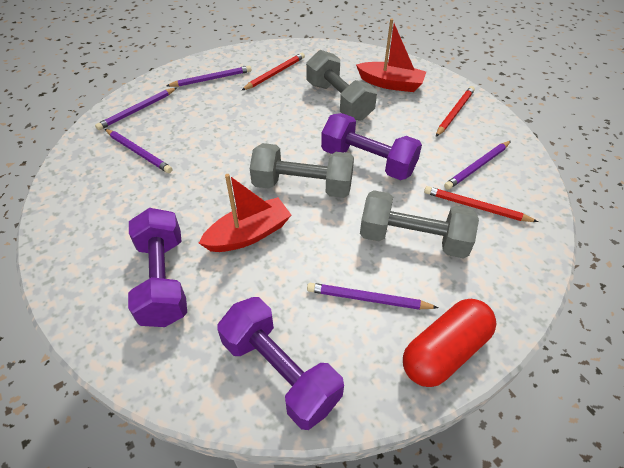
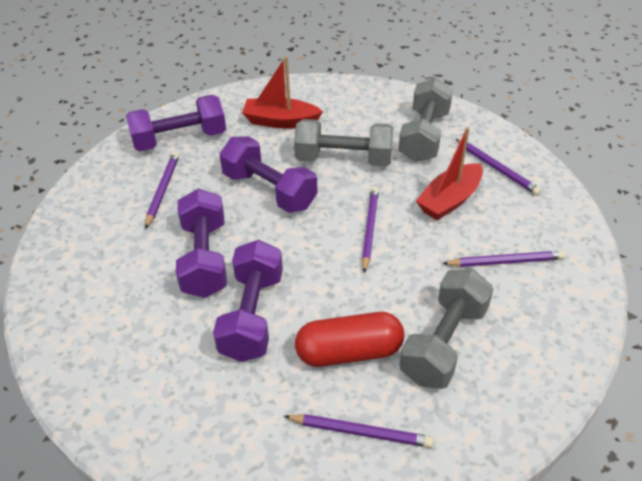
purple dumbbell: [128,208,187,327] [217,297,344,430] [321,113,422,180] = 3 -> [126,95,226,151] [176,188,227,298] [213,240,283,362] [219,136,317,213] = 4
red pencil: [242,53,305,90] [424,186,538,222] [436,86,475,137] = 3 -> none = 0

